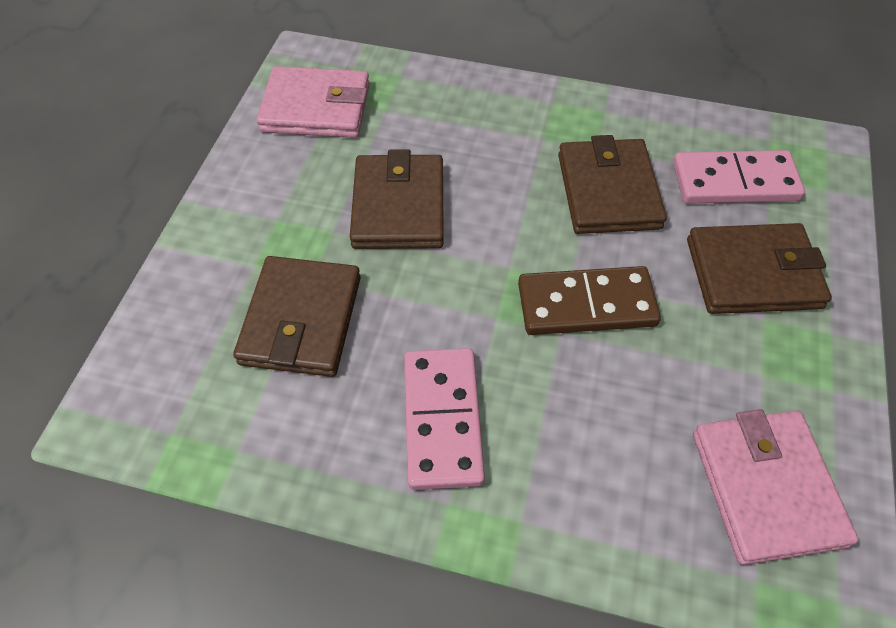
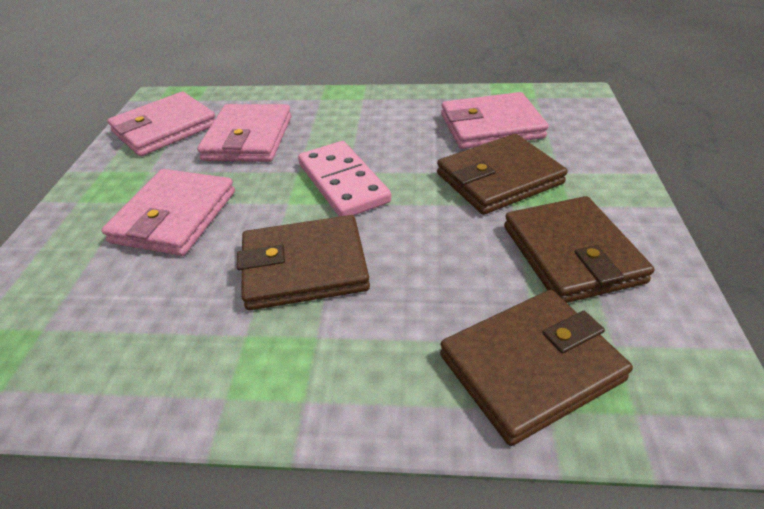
brown domino: [518,266,661,335] = 1 -> none = 0
pink domino: [404,348,485,490] [673,150,805,204] = 2 -> [298,141,391,217] = 1
pink wallet: [256,66,370,138] [693,409,859,565] = 2 -> [101,169,235,256] [107,92,215,156] [197,104,291,162] [441,92,549,149] = 4

